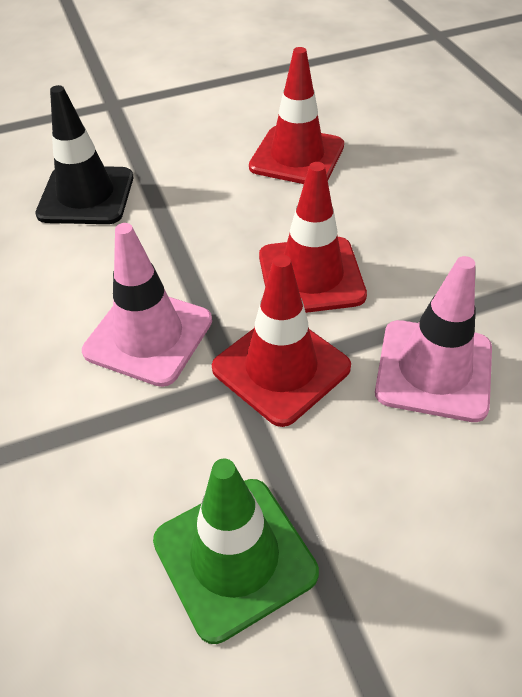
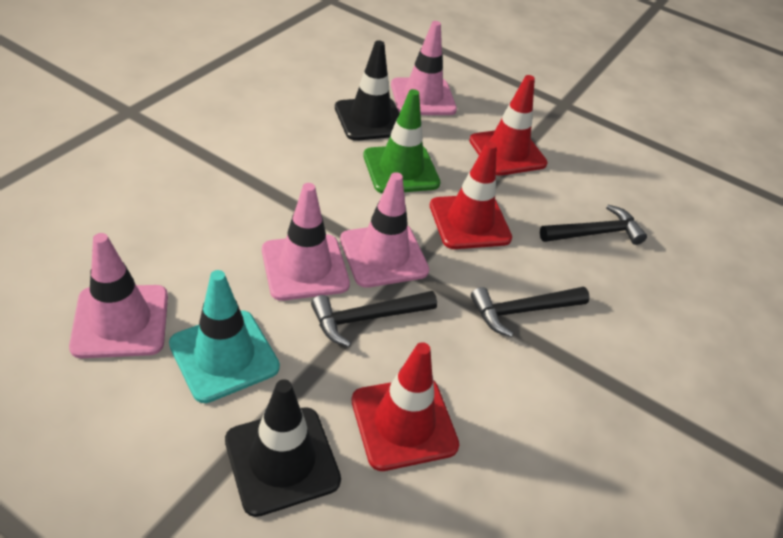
black hammer: none = 0 -> [311,291,437,347] [471,287,590,337] [540,205,647,245] = 3
black traffic cone: [35,85,133,224] = 1 -> [225,379,341,517] [335,40,400,141] = 2
pink traffic cone: [82,223,212,387] [375,256,492,422] = 2 -> [69,233,168,358] [262,183,350,301] [340,172,429,288] [391,21,457,115] = 4
turquoise traffic cone: none = 0 -> [169,270,280,403] = 1

